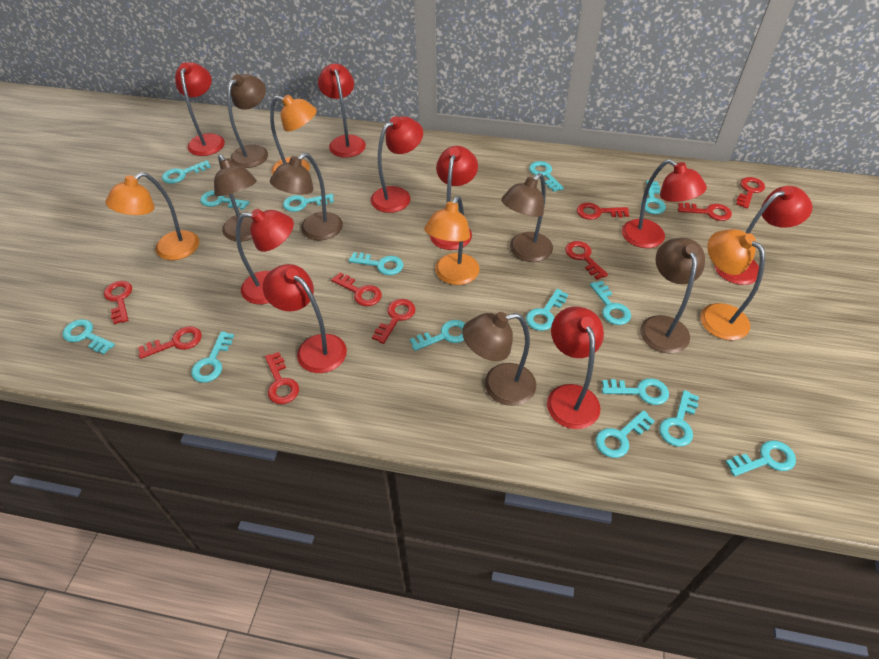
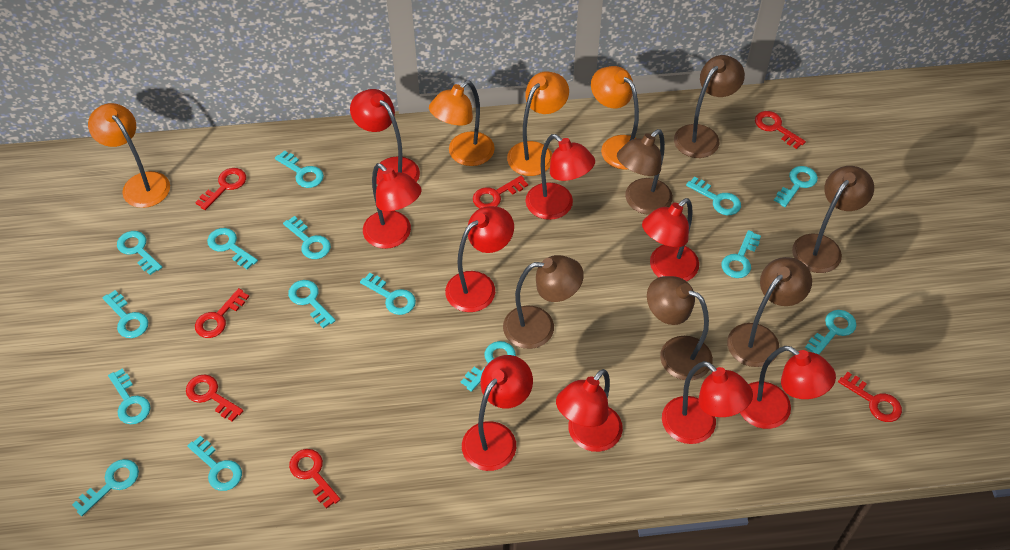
red key: [104,281,132,324] [138,326,202,359] [265,352,299,404] [331,272,382,306] [372,299,415,344] [565,241,608,280] [577,203,629,220] [678,203,732,221] [736,177,765,209] = 9 -> [186,374,244,422] [195,168,246,210] [195,288,249,338] [289,449,341,509] [473,176,528,209] [755,111,806,149] [838,372,902,422] = 7

